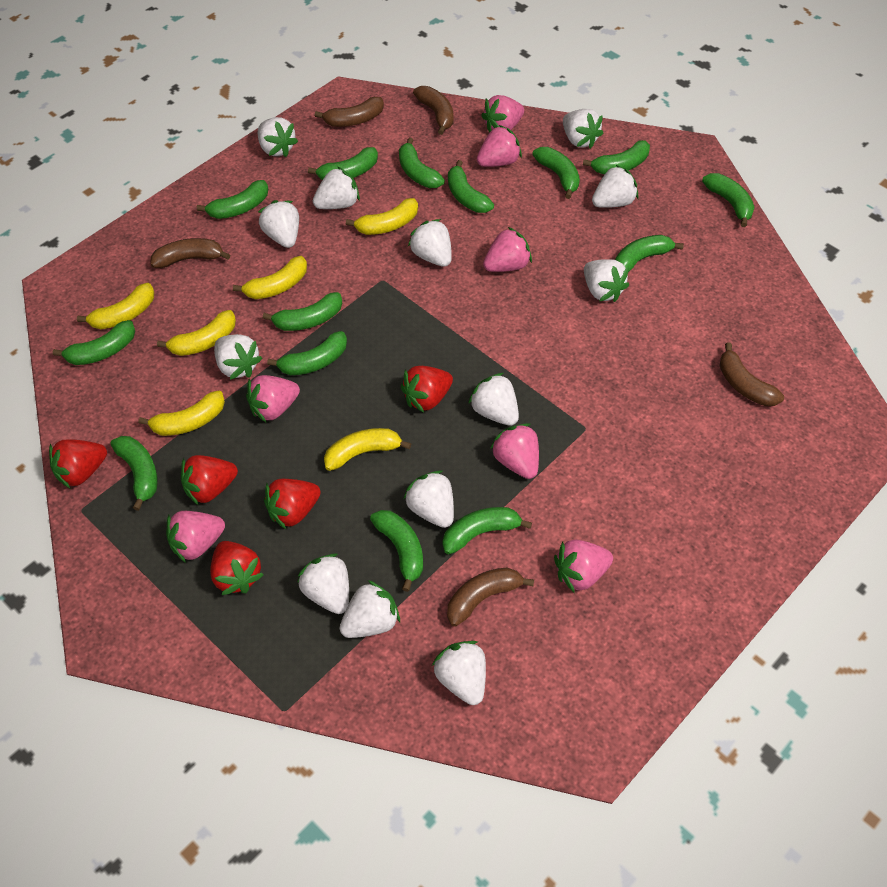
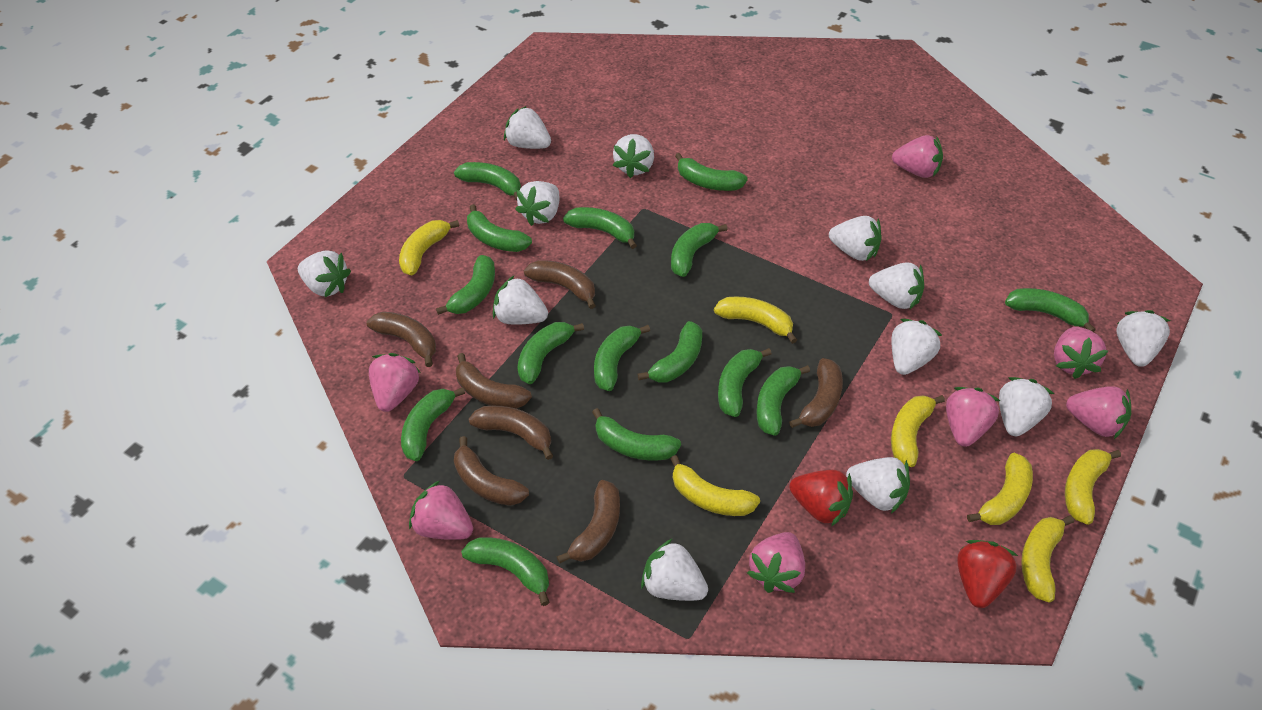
brown banana: [150,238,230,268] [315,97,384,127] [413,86,453,135] [447,568,534,627] [720,342,784,406] = 5 -> [366,312,436,367] [454,436,529,506] [456,353,532,409] [468,406,553,460] [524,260,596,309] [556,480,620,564] [789,358,843,428] = 7
green banana: [53,320,135,365] [111,436,158,511] [197,180,268,219] [263,292,342,331] [267,331,347,375] [308,147,378,180] [370,510,423,592] [399,137,445,188] [443,507,532,554] [448,160,494,213] [532,147,580,199] [583,140,650,174] [615,235,684,272] [702,173,755,227] = 14 -> [401,387,465,461] [436,255,495,315] [454,162,521,201] [461,537,550,606] [467,204,532,252] [517,322,584,384] [563,207,637,249] [592,408,681,460] [594,325,650,391] [637,321,702,382] [671,223,728,277] [675,153,747,191] [718,348,772,417] [756,365,810,436] [1005,288,1095,332] = 15
red strawberry: [49,439,107,489] [181,455,238,506] [210,541,264,595] [264,479,321,529] [401,366,453,413] = 5 -> [789,470,853,527] [957,540,1018,608] = 2
white strawberry: [214,334,262,380] [258,117,298,157] [258,200,299,248] [297,553,349,614] [313,166,360,209] [340,580,400,638] [403,470,454,528] [408,219,452,267] [432,641,486,705] [468,373,519,426] [563,109,603,149] [584,259,629,302] [592,165,638,208] = 13 -> [298,250,351,297] [493,275,548,324] [504,106,551,149] [515,181,560,226] [613,134,654,178] [641,538,708,601] [829,216,882,261] [846,457,910,513] [869,262,924,310] [892,319,942,375] [999,377,1054,436] [1116,310,1170,367] = 12
yellow banana: [77,283,154,329] [139,391,225,436] [157,310,236,356] [233,256,307,299] [324,428,412,471] [346,198,418,235] = 6 -> [399,220,459,276] [670,455,760,516] [714,297,797,344] [891,395,945,467] [967,452,1033,525] [1021,515,1074,603] [1065,449,1121,525] = 7

